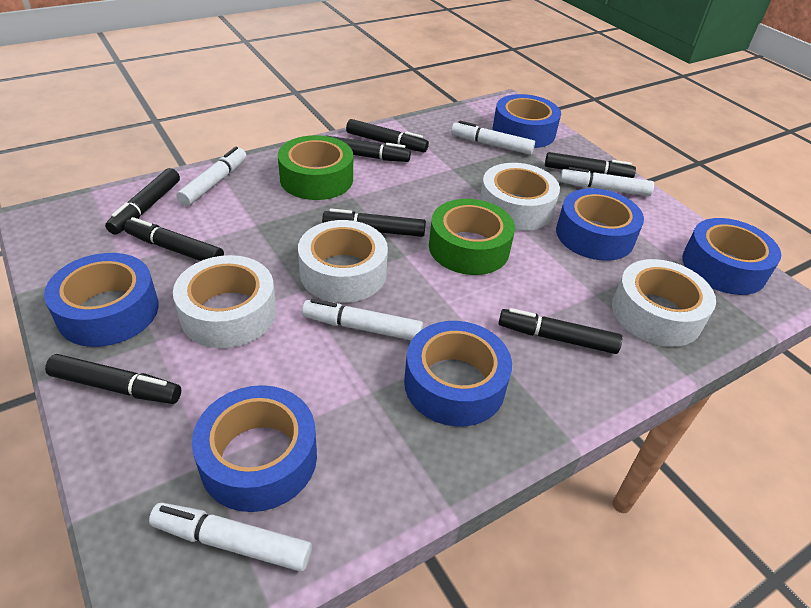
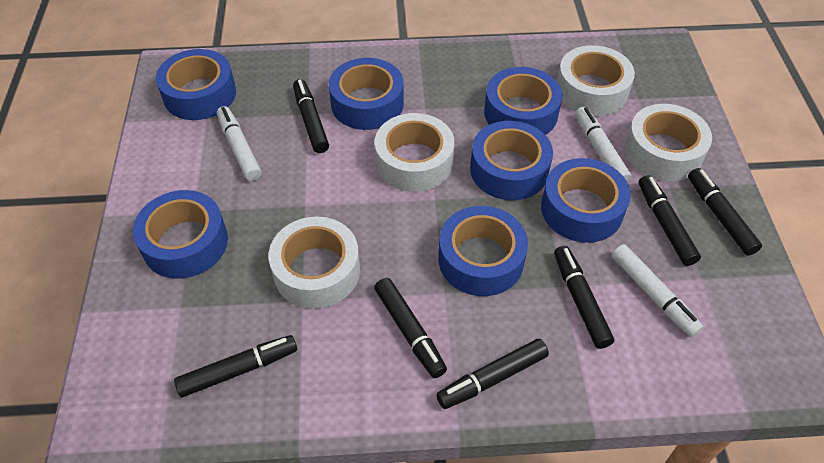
black marker: [45,354,181,404] [105,168,180,235] [124,217,224,261] [322,208,426,237] [326,135,411,162] [346,119,429,152] [499,308,622,354] [545,152,636,178] = 8 -> [174,335,297,398] [293,79,329,153] [374,278,447,378] [436,339,549,409] [554,246,614,349] [638,175,701,266] [688,168,762,256] = 7
blue tape: [44,253,159,347] [192,385,317,512] [404,321,512,427] [493,94,561,148] [556,188,644,261] [682,218,781,295] = 6 -> [133,190,228,279] [156,49,236,120] [329,58,404,130] [438,206,528,296] [470,121,553,200] [484,67,562,135] [541,158,631,243] = 7
green tape: [278,135,353,200] [429,199,515,275] = 2 -> none = 0
white marker: [149,503,312,572] [176,147,246,206] [302,299,423,340] [451,121,535,155] [560,167,654,196] = 5 -> [217,106,262,181] [575,107,632,182] [612,244,703,337] = 3

